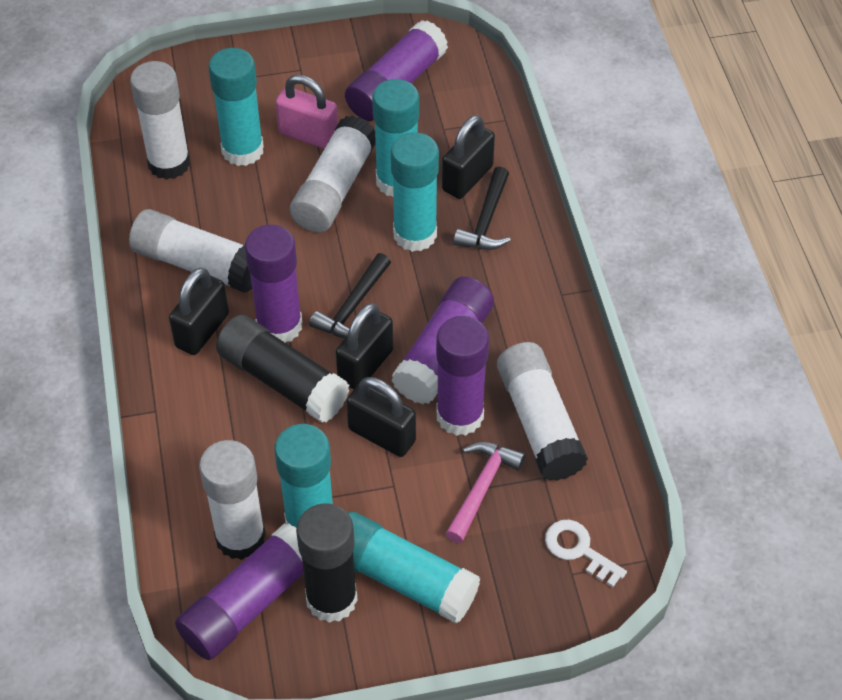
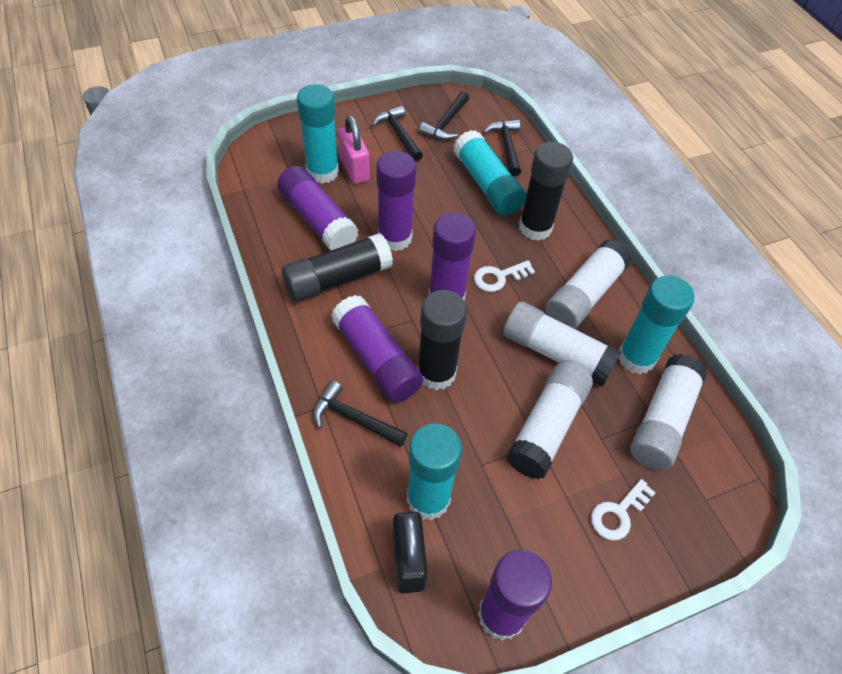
black glue stick: [216,315,349,423] [296,503,358,623] = 2 -> [282,233,393,302] [417,290,467,390] [519,142,573,241] = 3
black hammer: [310,253,391,338] [454,167,511,250] = 2 -> [313,380,408,447] [372,106,423,162] [419,91,469,140] [483,120,521,176] = 4
black padlock: [169,267,229,355] [336,303,393,390] [346,377,416,457] [442,115,495,199] = 4 -> [393,512,428,593] = 1
pink hammer: [445,442,525,543] = 1 -> none = 0
turquoise glue stick: [209,48,264,166] [275,424,333,528] [348,512,480,624] [372,79,419,197] [391,132,439,252] = 5 -> [297,84,339,184] [407,423,462,520] [453,130,526,216] [618,275,694,374] = 4
white glue stick: [129,209,252,293] [130,61,190,180] [199,440,266,560] [290,115,376,233] [497,342,588,481] = 5 -> [503,302,621,387] [506,361,593,479] [545,239,632,329] [630,354,707,470] = 4
white key: [545,520,627,587] = 1 -> [474,260,535,292] [591,479,656,540] = 2

